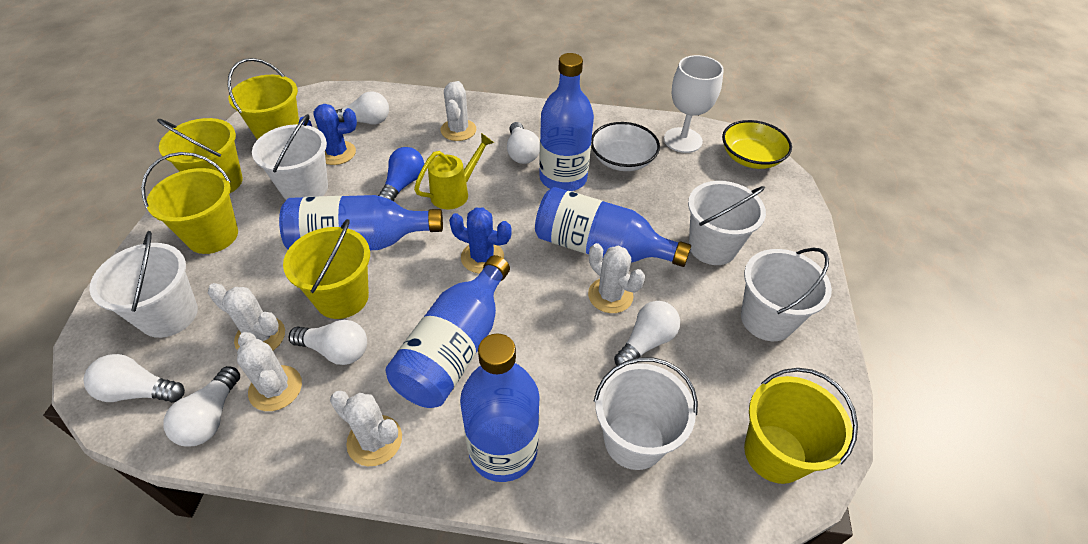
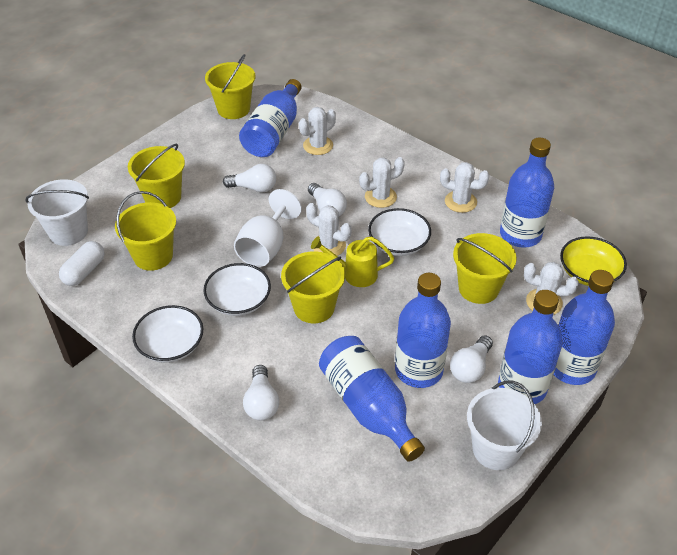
blue bottle: [279,195,443,250] [386,255,510,408] [460,334,540,482] [535,187,691,267] [539,53,594,191] = 5 -> [239,79,301,157] [319,336,425,462] [395,273,451,388] [498,290,563,404] [500,138,554,248] [554,270,615,385] = 6
blue cactus: [298,104,357,165] [449,208,512,274] = 2 -> none = 0
blue light bulb: [378,147,424,201] = 1 -> none = 0
white bowl: [591,122,660,171] = 1 -> [132,305,203,363] [203,263,271,316] [368,208,431,256] = 3
white bucket: [89,231,198,338] [252,114,328,200] [594,357,698,470] [688,181,766,265] [741,247,832,341] = 5 -> [25,179,89,246] [467,381,542,470] = 2
white capsule: none = 0 -> [59,241,105,286] = 1
white light bulb: [84,354,185,403] [163,366,240,447] [288,320,367,365] [335,91,389,124] [507,122,540,164] [614,301,680,366] = 6 -> [223,164,276,192] [243,365,279,421] [308,183,347,216] [450,335,493,383] = 4

